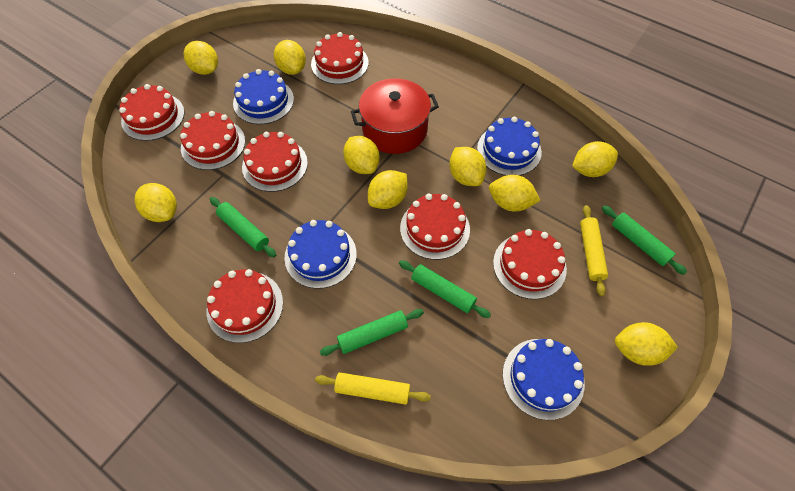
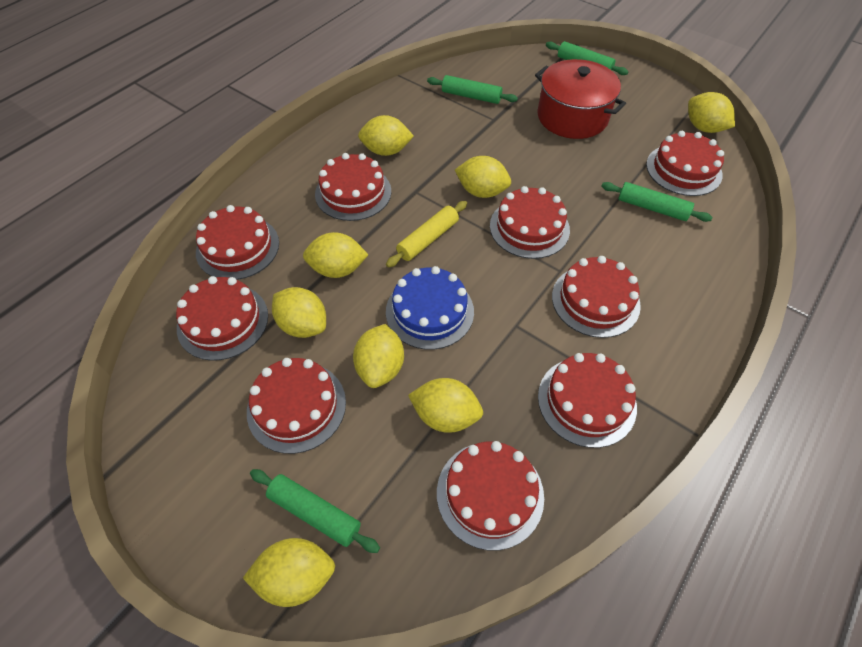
blue cake: [233,69,294,124] [284,220,357,289] [477,117,542,175] [503,339,585,420] = 4 -> [386,266,474,350] = 1
red cake: [119,84,185,141] [180,111,245,170] [207,269,283,343] [242,132,308,192] [311,32,369,84] [400,194,470,260] [493,229,567,299] = 7 -> [176,276,268,361] [196,205,279,280] [247,358,346,454] [315,153,391,221] [437,441,544,551] [490,186,570,259] [538,353,637,448] [552,256,641,338] [646,131,724,196] = 9
yellow lemon: [134,183,177,222] [183,41,218,75] [274,40,306,75] [343,136,380,174] [368,170,408,209] [449,147,486,186] [489,175,541,211] [572,141,618,177] [615,322,678,366] = 9 -> [243,538,335,607] [272,287,326,338] [303,232,369,278] [353,324,404,388] [358,115,414,156] [408,378,483,433] [455,156,511,198] [688,92,735,133] = 8
yellow rolling pin: [315,372,431,405] [580,205,608,296] = 2 -> [386,201,467,268] = 1

